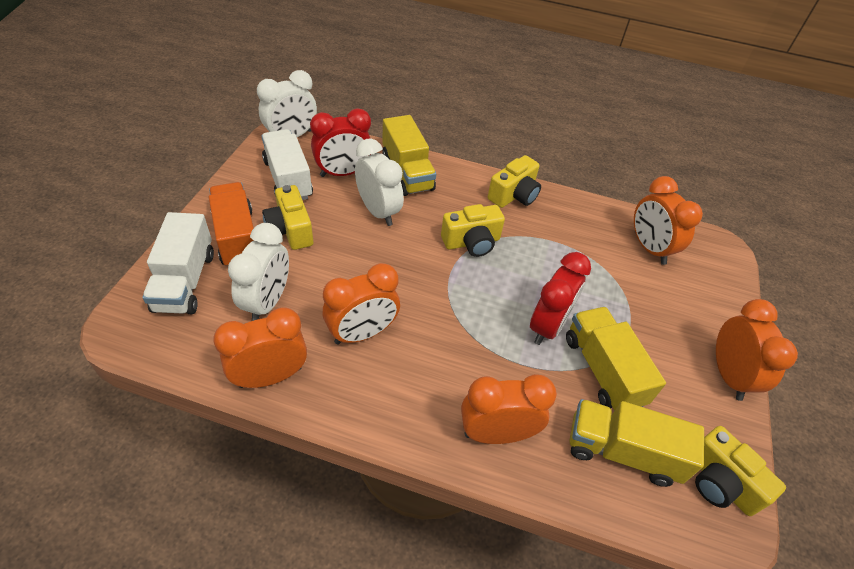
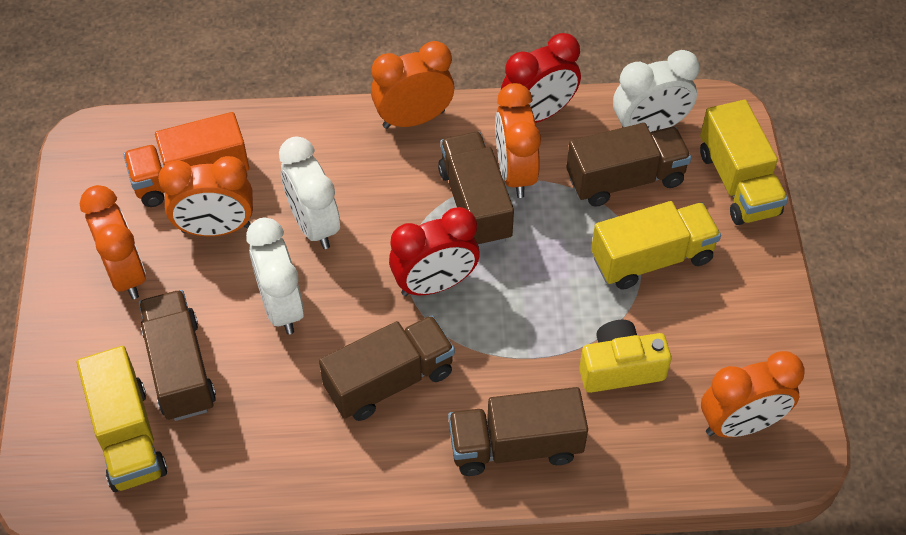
brown truck: none = 0 -> [139,290,216,421] [319,316,455,421] [438,132,514,247] [448,387,588,476] [566,123,691,207] = 5
white truck: [142,212,214,314] [262,129,313,200] = 2 -> none = 0
yellow camera: [262,185,313,250] [441,204,505,257] [488,155,541,208] [695,426,786,516] = 4 -> [579,320,672,393] = 1

